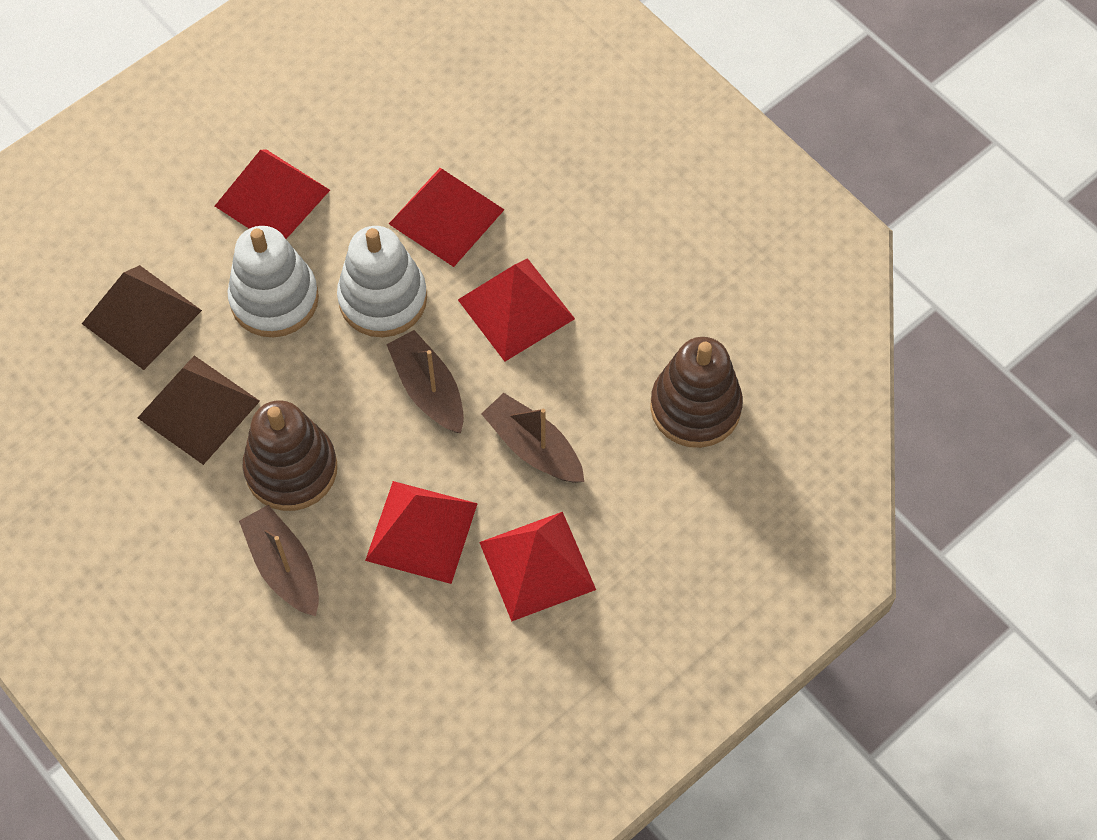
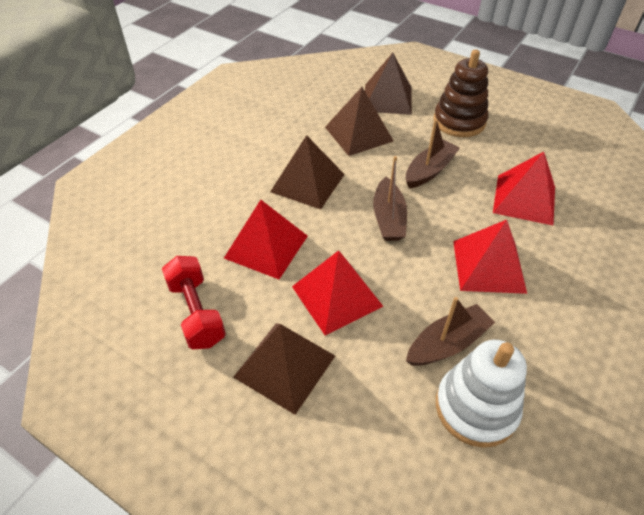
brown pyramid: [82,265,202,370] [138,356,260,465] = 2 -> [233,323,335,415] [270,135,345,209] [325,87,394,156] [365,53,412,115] = 4
brown stacking toy: [243,400,337,511] [650,337,743,448] = 2 -> [433,50,488,137] = 1
red dumbbell: none = 0 -> [162,256,226,349] = 1
red pyramid: [215,150,330,239] [365,481,478,584] [389,168,505,267] [458,258,575,362] [479,512,596,621] = 5 -> [224,200,308,279] [292,250,384,335] [453,219,527,294] [493,152,555,226] = 4
white stacking toy: [228,226,319,337] [337,226,427,337] = 2 -> [436,340,527,448] = 1

